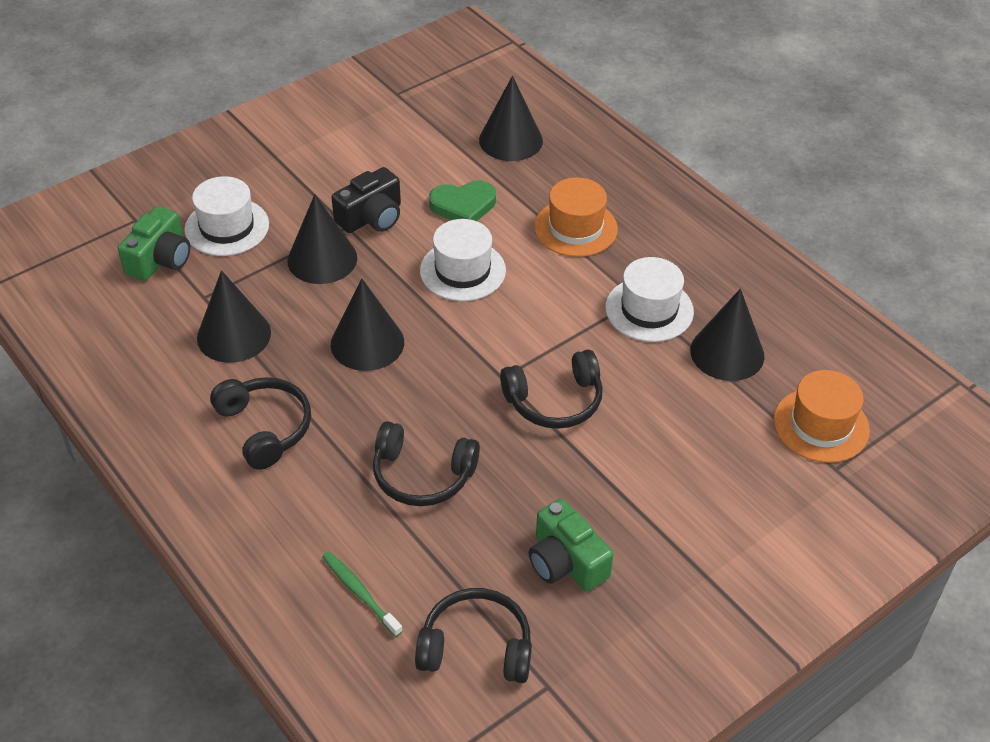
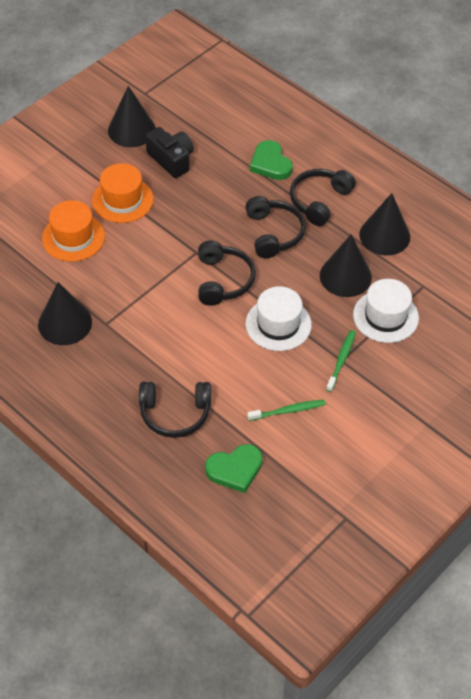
black cone: [197,270,271,363] [287,194,357,284] [331,279,404,371] [479,76,543,161] [690,289,765,381] = 5 -> [38,282,92,345] [108,86,156,147] [320,234,372,297] [359,193,410,255] = 4
green camera: [118,206,190,281] [529,499,614,591] = 2 -> none = 0
green heart: [429,181,496,221] = 1 -> [205,444,263,493] [250,140,293,180] = 2
green toothbrush: [322,552,403,637] = 1 -> [247,400,326,421] [326,330,356,392] = 2
white hat: [184,176,269,256] [420,219,506,301] [605,257,694,342] = 3 -> [246,286,312,351] [353,279,419,343] = 2

